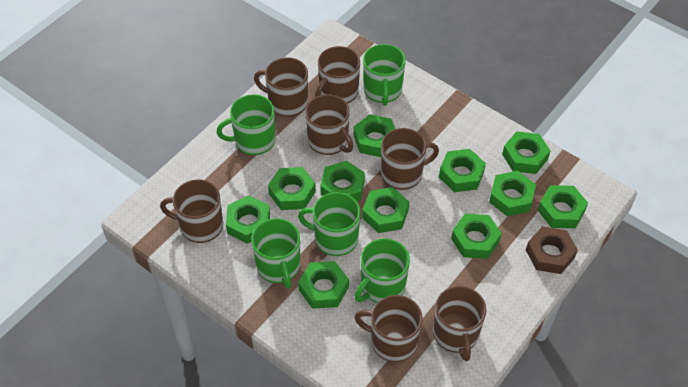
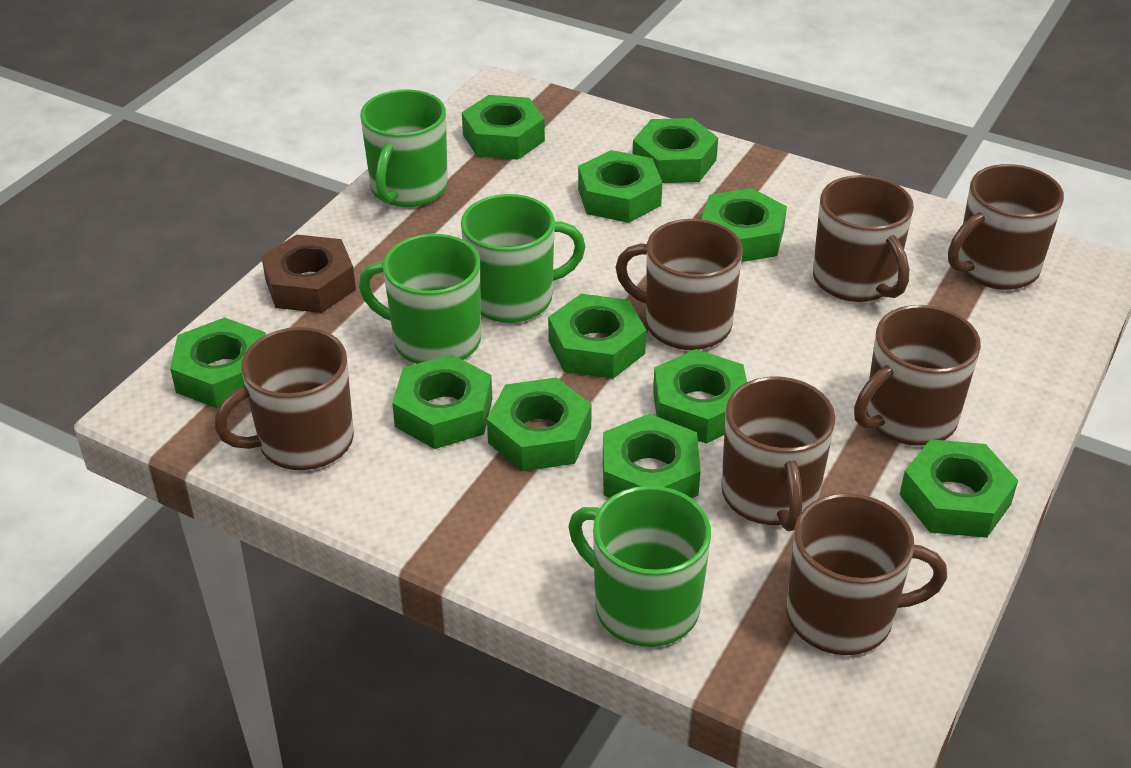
green mug: [217,94,276,155] [251,218,300,288] [298,192,360,256] [355,238,410,303] [363,44,406,106] = 5 -> [359,234,481,364] [360,89,448,207] [461,194,586,323] [569,486,711,647] = 4

